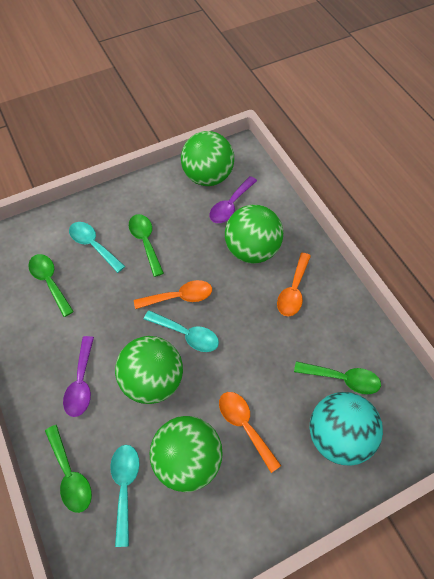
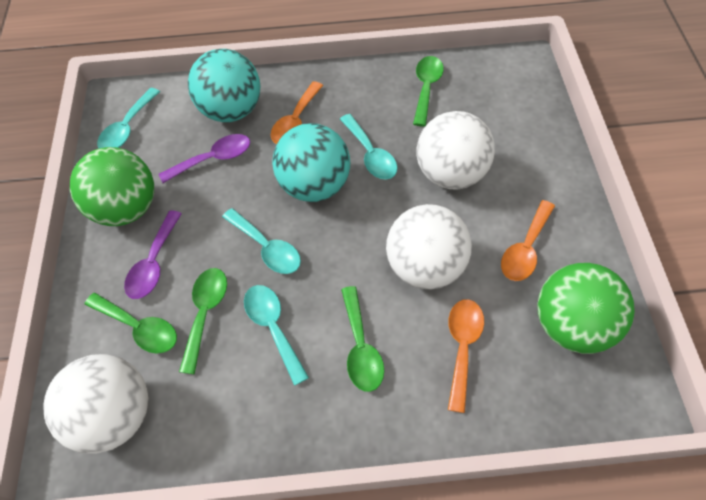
green ball: [115,336,183,404] [150,416,223,492] [181,131,234,186] [225,205,283,263] = 4 -> [70,147,154,226] [537,263,635,354] = 2
turquoise ball: [310,392,383,465] = 1 -> [188,49,261,122] [272,123,350,202] = 2
turquoise spoon: [69,222,125,273] [110,445,140,547] [144,310,219,352] = 3 -> [97,88,160,148] [222,208,301,274] [244,285,309,386] [340,114,398,180] = 4
white ball: none = 0 -> [43,354,148,454] [386,204,472,290] [417,111,495,190] = 3

